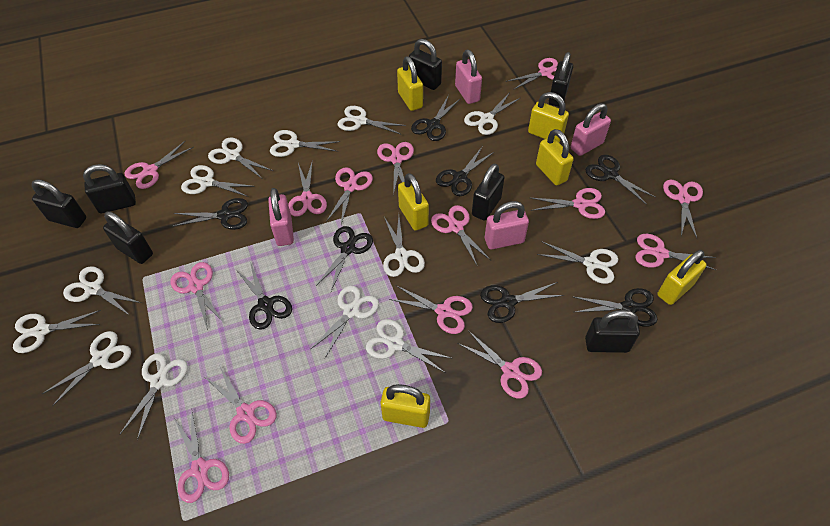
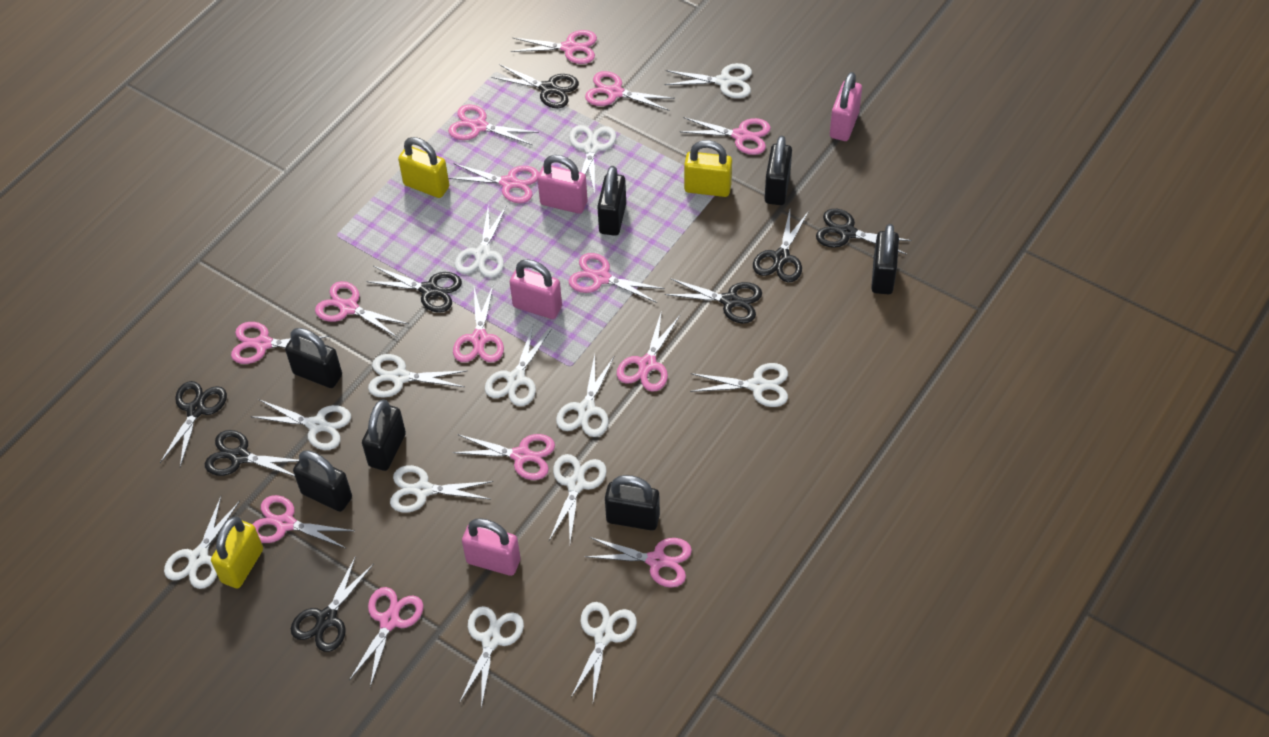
yellow padlock: [380,384,430,428] [397,56,423,111] [398,173,429,231] [528,92,569,142] [536,129,574,185] [657,250,707,305] = 6 -> [211,517,263,589] [398,137,449,198] [684,140,732,197] = 3

